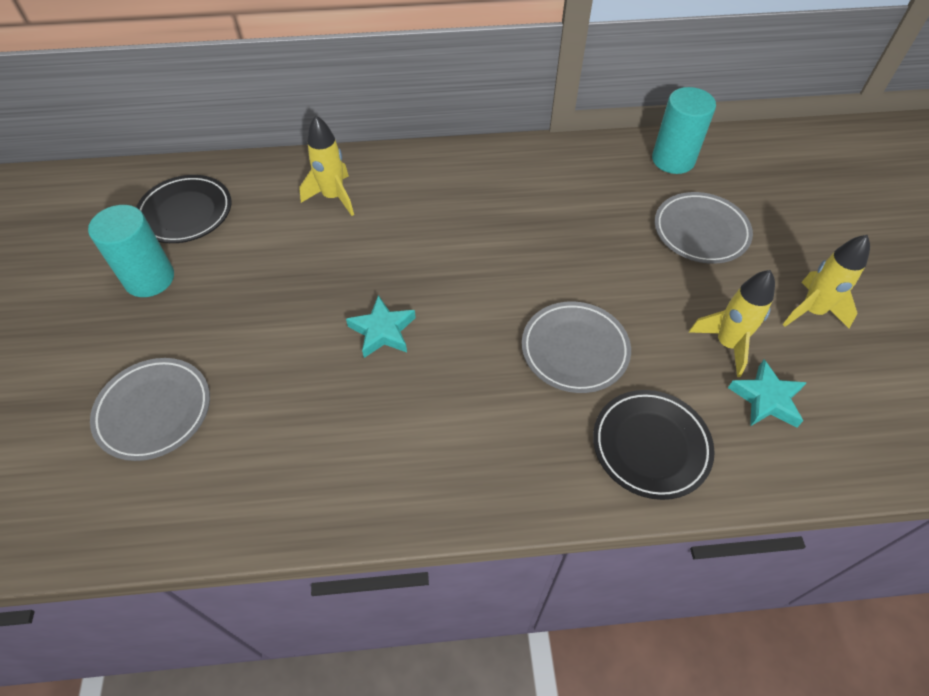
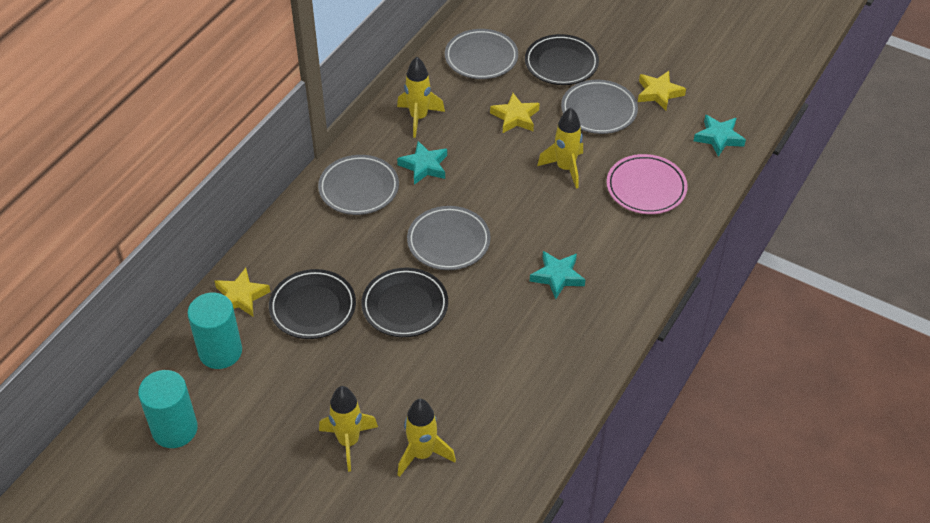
black plate: [136,175,231,243] [593,390,715,500] = 2 -> [269,269,356,339] [361,268,448,337] [525,34,599,85] = 3
grey plate: [90,358,210,461] [522,302,631,393] [655,192,753,264] = 3 -> [318,155,399,215] [407,206,491,270] [445,29,518,79] [561,80,638,134] = 4
pink plate: none = 0 -> [607,154,688,214] = 1
turquoise star: [346,295,416,358] [728,360,807,427] = 2 -> [397,141,447,185] [530,251,586,299] [694,114,746,157] = 3
yellow rocket: [299,115,354,216] [689,270,775,377] [783,235,870,328] = 3 -> [319,386,378,472] [397,57,445,138] [398,399,456,477] [537,107,583,188] = 4
yellow star: none = 0 -> [215,268,270,317] [490,93,540,133] [638,71,686,110] = 3

